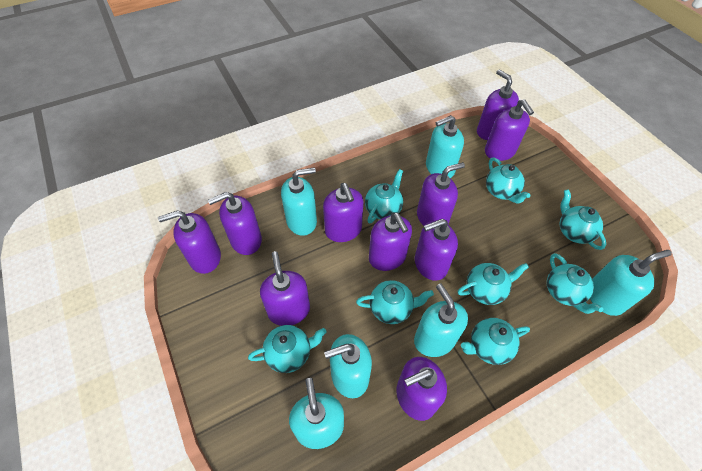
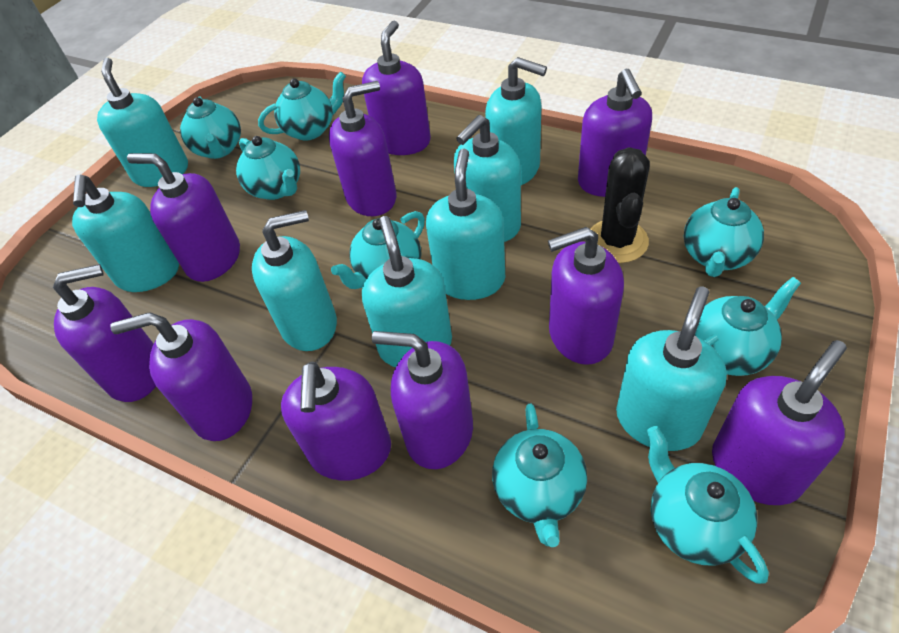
black cactus: none = 0 -> [591,147,650,263] = 1
turquoise soap dispenser: [281,167,317,236] [289,378,344,449] [324,334,372,398] [414,284,468,357] [426,115,464,178] [590,250,672,316] = 6 -> [72,175,179,292] [97,58,188,187] [252,210,337,351] [362,216,452,367] [426,149,505,300] [454,115,521,242] [485,57,547,185] [616,286,727,451] = 8

